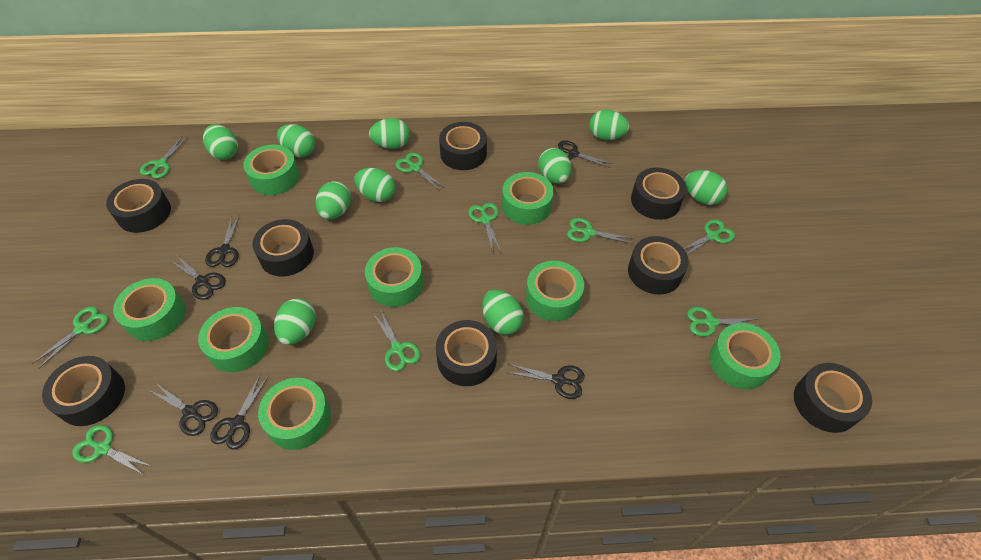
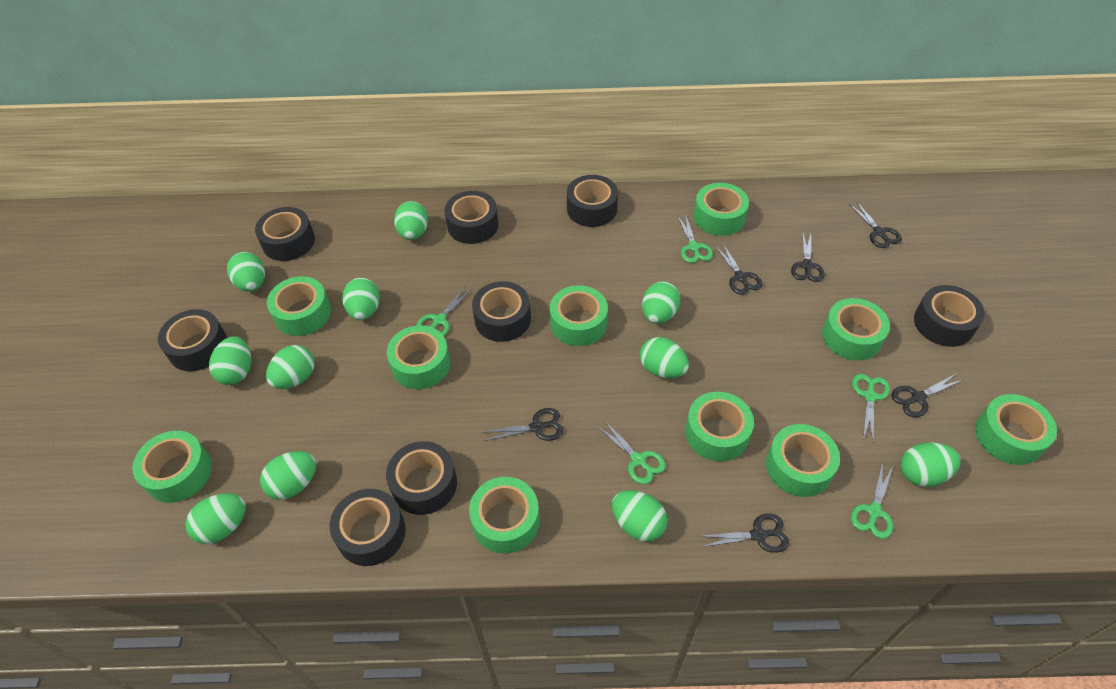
green egg: [203,124,238,160] [274,298,316,345] [277,124,315,157] [315,181,351,219] [354,168,396,202] [369,118,410,149] [482,290,524,335] [538,148,571,184] [589,110,629,140] [685,170,728,205] = 10 -> [186,493,246,544] [209,337,251,385] [227,252,265,292] [260,451,316,500] [266,345,315,389] [342,278,380,320] [394,201,428,240] [612,490,667,542] [640,337,689,378] [642,281,680,324] [901,442,961,487] = 11
green scissors: [32,306,108,369] [72,425,153,475] [140,137,188,179] [372,310,420,371] [395,153,445,191] [468,203,501,252] [567,218,634,244] [683,219,735,255] [687,307,762,337] = 9 -> [416,286,472,336] [597,420,666,484] [678,214,713,263] [851,462,893,539] [852,374,890,440] = 5
green tape: [113,278,186,341] [198,307,269,372] [243,145,299,195] [258,378,331,450] [365,247,423,307] [502,172,554,225] [526,261,584,321] [709,323,780,389] = 8 -> [132,431,212,503] [267,276,331,336] [387,325,450,389] [469,477,540,554] [550,285,608,346] [685,392,754,462] [693,183,749,236] [766,424,840,497] [822,298,890,361] [975,394,1057,465] = 10

